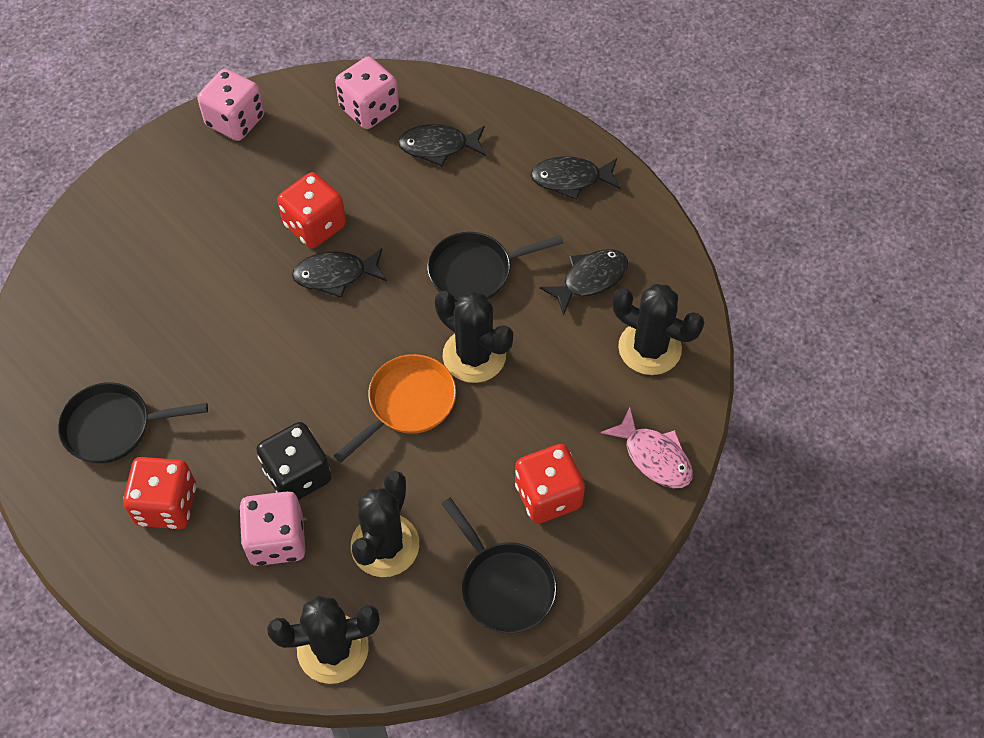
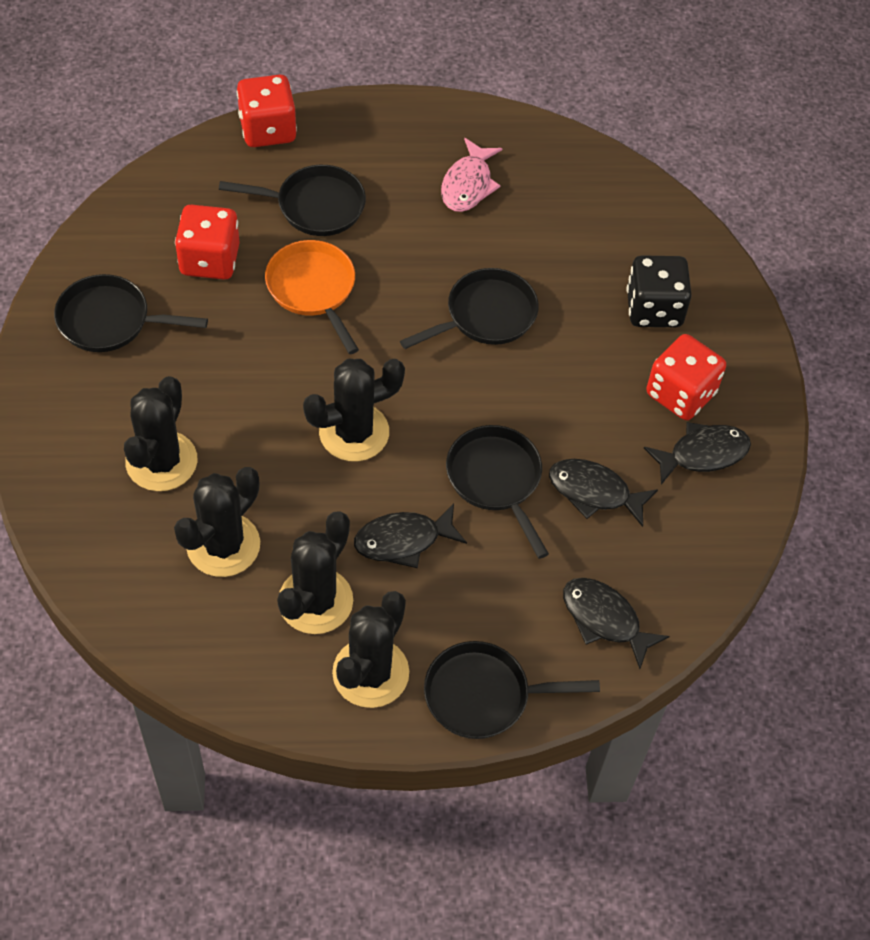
black cactus: [267,596,380,684] [351,471,419,577] [435,291,513,383] [612,284,704,375] = 4 -> [124,376,197,491] [174,467,260,577] [277,511,353,634] [303,359,405,461] [332,591,409,708] = 5
black pan: [58,382,208,463] [427,232,563,302] [441,498,557,633] = 3 -> [54,274,208,352] [219,165,366,236] [400,268,539,349] [424,641,600,739] [446,425,549,559] = 5
pink dice: [197,69,264,141] [239,491,306,566] [335,57,399,129] = 3 -> none = 0

